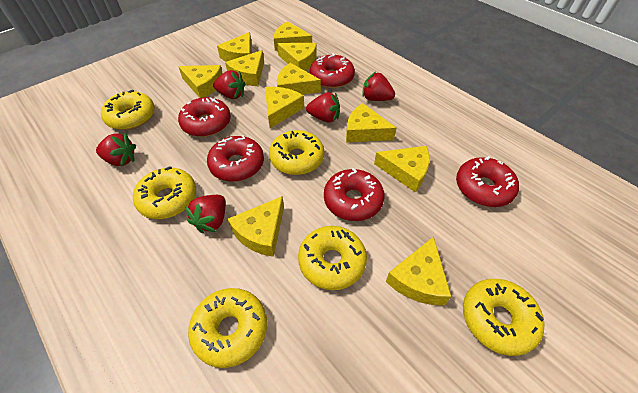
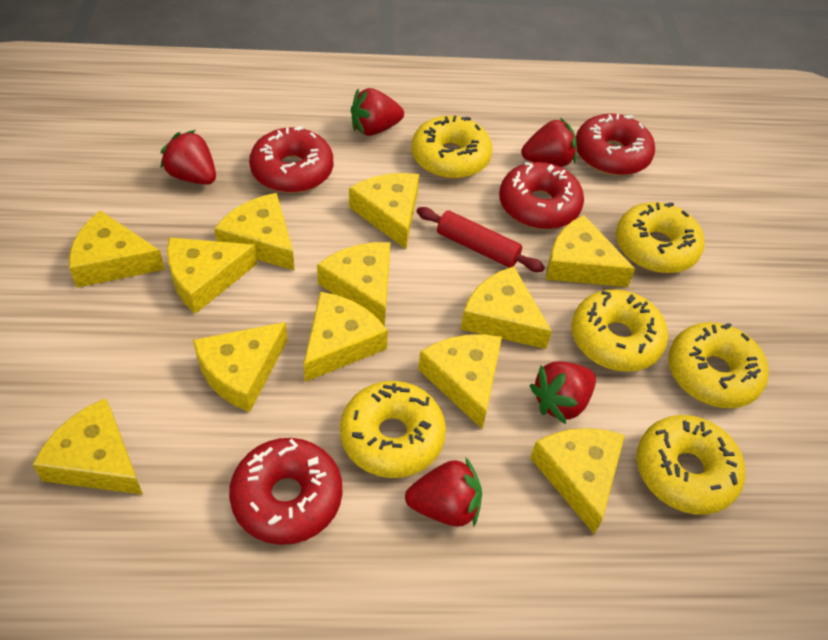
red donut: [178,97,231,137] [207,135,264,182] [310,53,355,88] [324,168,385,221] [456,156,519,207] = 5 -> [229,438,342,545] [249,126,333,193] [499,162,584,230] [576,114,655,176] = 4
red rolling pin: none = 0 -> [417,207,545,272] = 1
yellow cheese: [178,65,223,98] [217,32,252,62] [225,50,264,86] [228,196,284,257] [265,87,304,128] [274,21,312,51] [277,43,317,71] [277,63,321,95] [346,103,396,143] [374,146,430,192] [386,237,451,305] = 11 -> [32,398,143,495] [69,210,165,288] [167,237,257,314] [193,322,288,412] [215,193,295,271] [304,292,388,382] [317,242,390,326] [349,173,419,249] [418,334,502,429] [461,266,552,349] [530,428,625,535] [546,215,635,287] = 12

